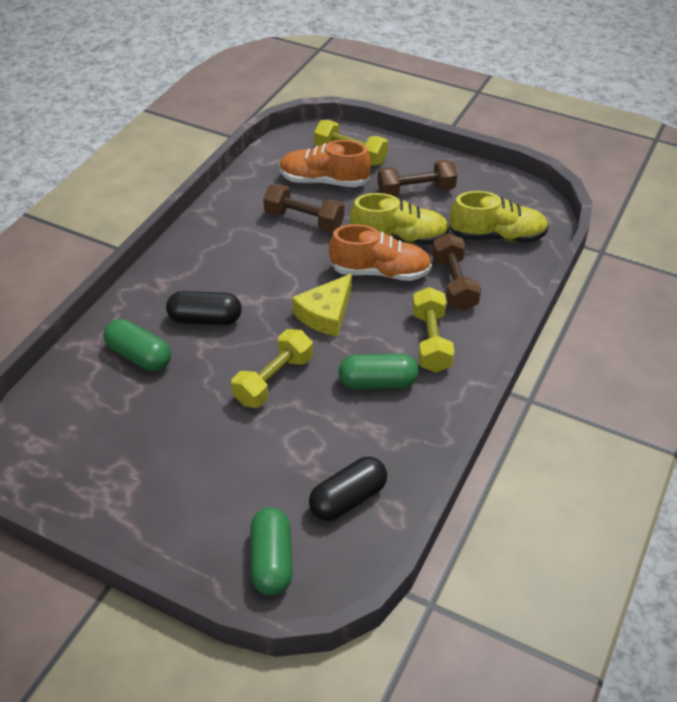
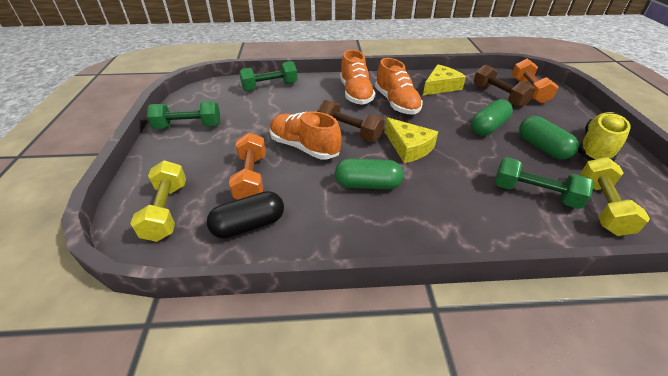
black capsule: [166,291,242,325] [309,457,387,521] = 2 -> [207,191,284,239] = 1
brown dumbbell: [263,184,344,232] [378,160,457,197] [432,233,481,311] = 3 -> [317,100,385,142] [473,65,535,108] = 2
green dumbbell: none = 0 -> [147,101,220,129] [239,61,298,91] [495,157,594,209] = 3
orange dumbbell: none = 0 -> [229,132,266,199] [512,59,558,104] = 2
orange shoe: [279,140,371,187] [329,224,432,281] = 2 -> [269,111,342,159] [340,50,375,105] [375,58,423,115] = 3
yellow cheese: [292,273,352,337] = 1 -> [385,117,438,163] [423,64,466,95] = 2
yellow dumbbell: [231,329,313,408] [314,120,388,166] [412,287,454,372] = 3 -> [130,160,186,242] [580,157,650,236] = 2
yellow shoe: [350,193,449,245] [450,191,549,243] = 2 -> [578,112,631,161] = 1

